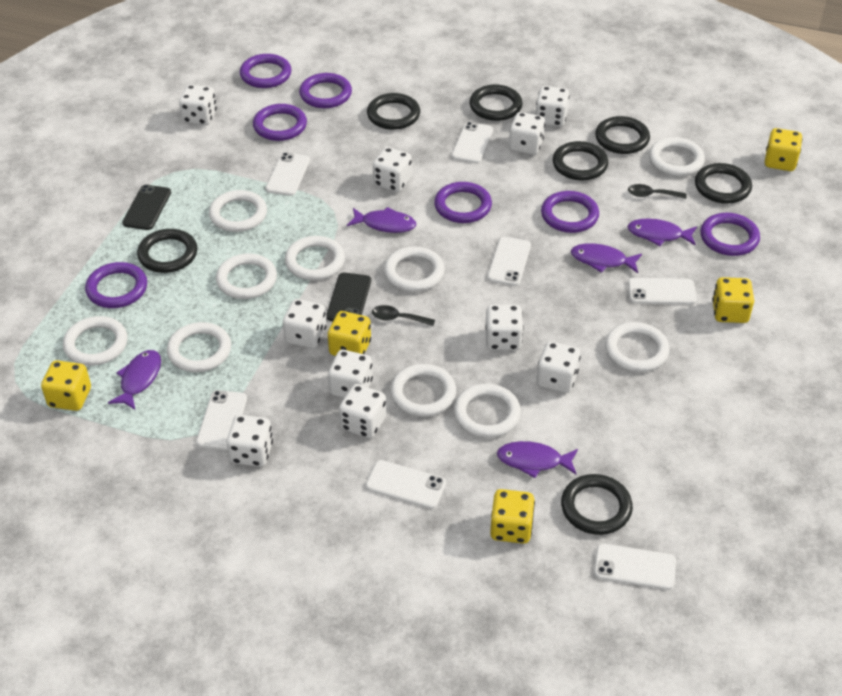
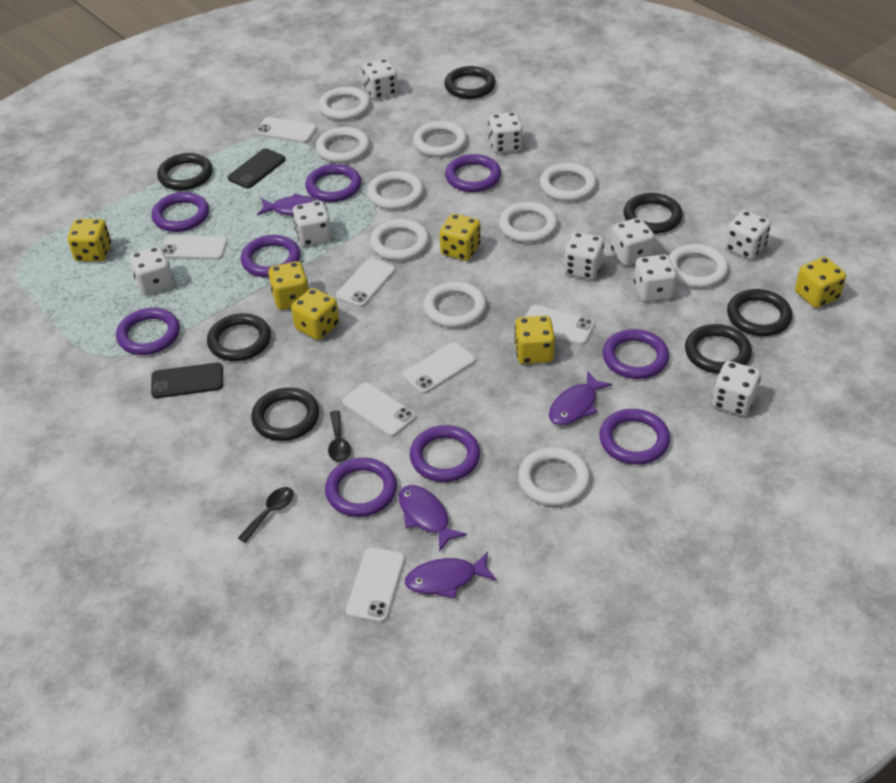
purple fish: [108,350,161,410] [347,207,416,233] [497,441,578,478] [571,243,642,273] [627,219,697,246] = 5 -> [257,193,325,216] [399,485,467,552] [405,552,496,599] [549,371,612,425] = 4
purple ring: [85,262,147,308] [240,54,291,88] [253,104,307,141] [299,73,352,108] [434,182,492,223] [541,191,599,233] [700,213,760,256] = 7 -> [116,308,180,355] [151,192,209,232] [241,235,301,278] [305,164,361,202] [325,458,397,517] [410,425,480,482] [445,154,501,192] [599,409,670,465] [603,329,669,379] = 9
white dice: [179,85,217,125] [226,415,273,467] [283,299,326,348] [328,350,373,398] [339,384,386,438] [373,147,412,192] [485,305,523,350] [509,112,545,155] [535,86,570,127] [537,341,581,393] = 10 -> [129,246,173,295] [292,201,332,247] [363,59,398,99] [488,112,523,153] [563,232,604,279] [611,218,655,266] [634,254,677,302] [712,361,761,416] [725,210,771,260] = 9
yellow dice: [41,360,91,411] [328,311,371,356] [490,489,535,544] [712,277,754,323] [765,128,802,171] = 5 -> [67,219,111,261] [268,261,309,310] [291,288,339,340] [440,214,481,261] [515,316,555,364] [795,257,846,308] = 6

